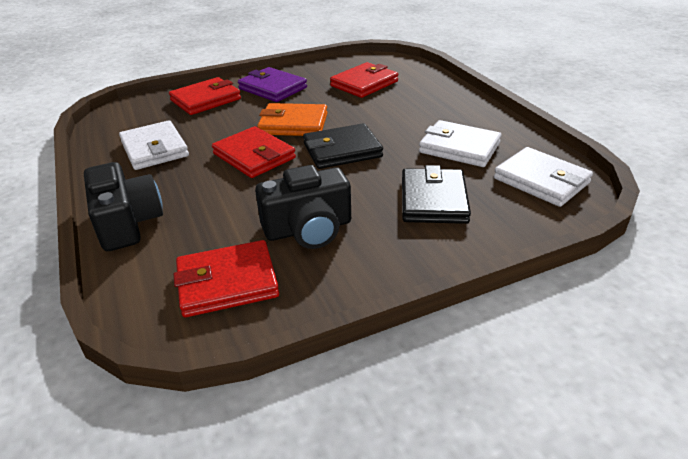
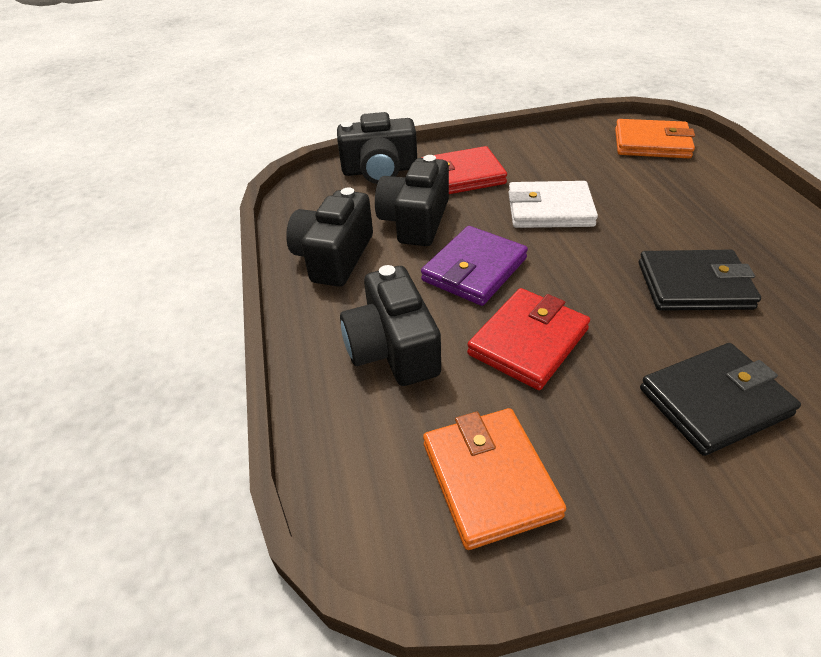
black camera: [84,162,163,251] [255,165,351,249] = 2 -> [286,187,373,287] [337,112,417,184] [340,265,441,386] [375,155,449,246] = 4
orange wallet: [257,103,328,136] = 1 -> [423,408,566,550] [615,119,695,158] = 2
red wallet: [169,77,241,115] [173,240,279,317] [212,126,296,178] [330,62,398,98] = 4 -> [422,146,507,194] [467,288,590,390] = 2
white wallet: [119,120,189,170] [419,120,502,167] [494,147,593,207] = 3 -> [508,181,598,228] = 1

